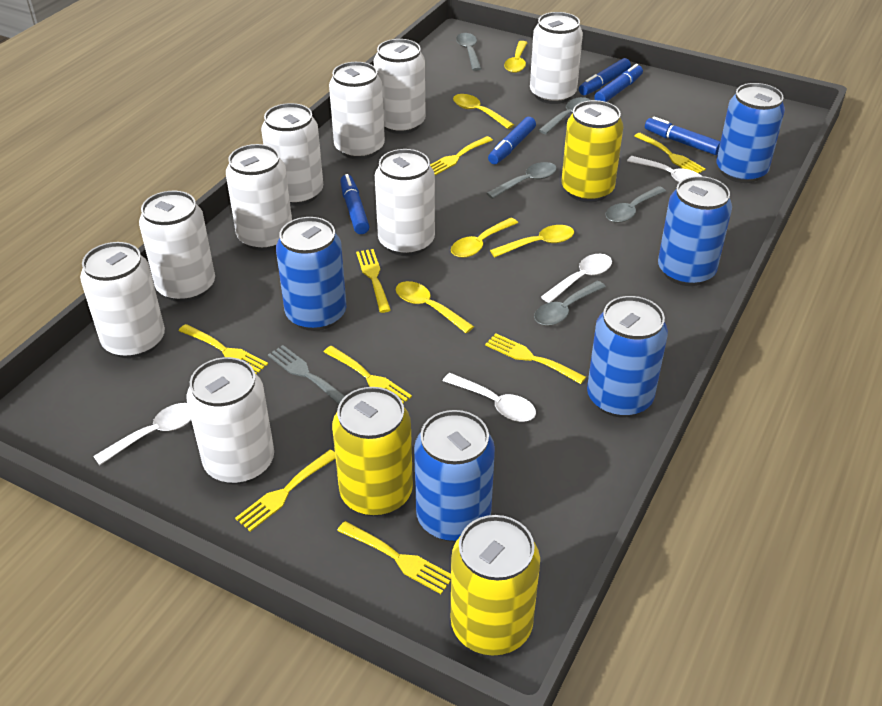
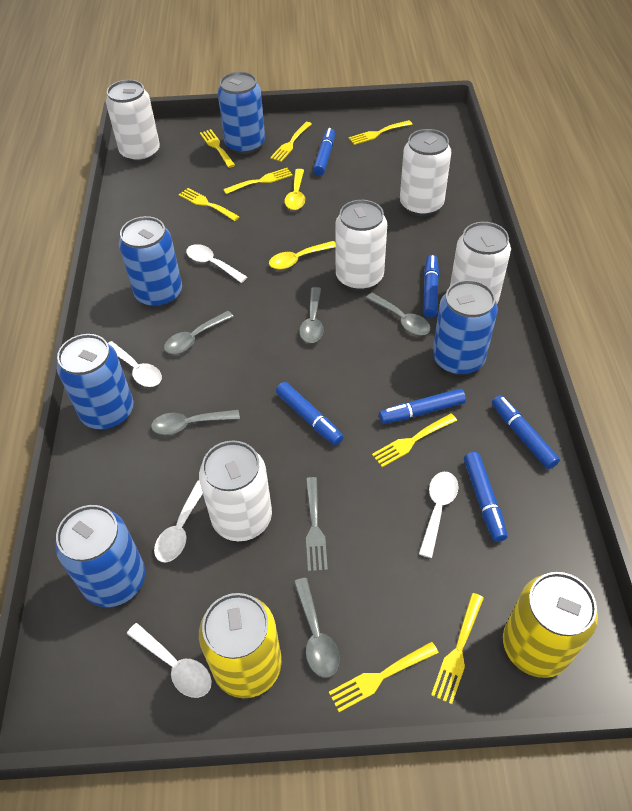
blue marker: [340,174,370,234] [488,117,536,164] [579,58,631,95] [594,64,643,102] [645,117,720,155] = 5 -> [276,382,343,446] [313,128,335,176] [379,388,466,424] [423,255,439,318] [464,452,508,542] [492,395,560,469] = 6
white can: [80,242,165,359] [139,191,215,302] [186,357,274,484] [226,144,292,251] [261,103,323,206] [329,62,385,160] [374,39,426,134] [375,149,435,256] [530,12,583,104] = 9 -> [106,80,160,162] [199,441,272,541] [335,200,387,291] [400,129,451,216] [450,222,511,303] = 5
white spoon: [93,403,191,465] [443,373,536,422] [541,254,612,303] [627,156,701,182] = 4 -> [108,341,162,387] [127,623,212,698] [154,481,203,562] [186,244,247,283] [419,472,459,558] = 5
yellow can: [332,387,413,516] [451,515,540,655] [561,100,624,202] = 3 -> [199,593,282,698] [503,572,598,678] = 2
yellow spoon: [396,281,474,333] [451,217,518,258] [453,94,514,129] [490,225,574,257] [504,41,527,73] = 5 -> [269,241,336,269] [285,169,305,210] = 2

